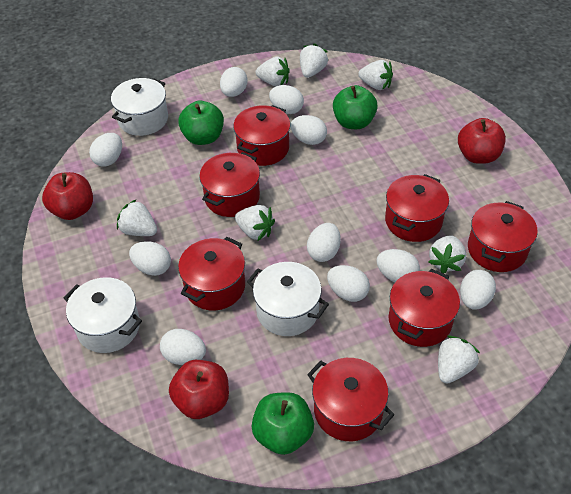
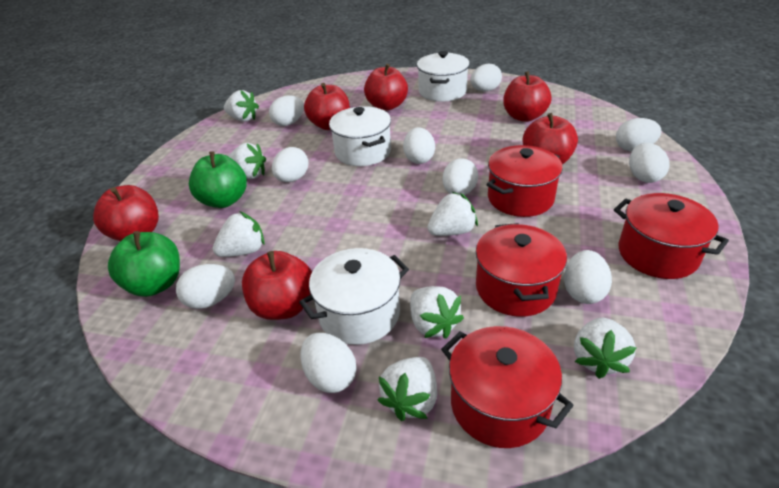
green apple: [178,101,224,145] [252,392,314,455] [333,85,378,129] = 3 -> [108,231,180,297] [189,151,247,208] = 2
red apple: [42,172,93,220] [169,360,229,419] [458,118,506,164] = 3 -> [93,185,159,241] [242,251,312,320] [304,83,350,130] [364,64,408,111] [503,71,552,122] [522,113,578,164] = 6
red pot: [178,237,245,311] [199,152,260,217] [233,105,290,166] [307,358,394,441] [385,174,449,242] [388,269,460,347] [468,201,537,272] = 7 -> [441,326,574,448] [476,223,567,317] [486,145,563,217] [614,193,729,279] = 4

